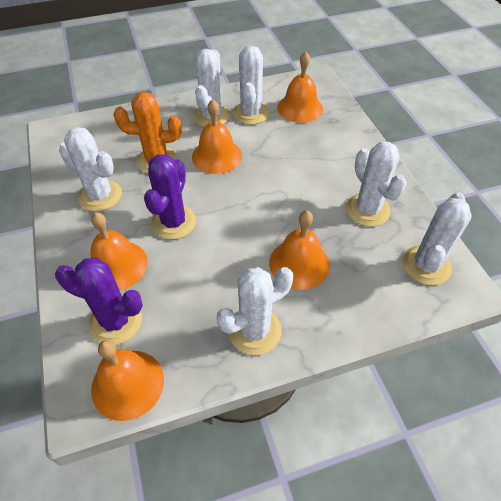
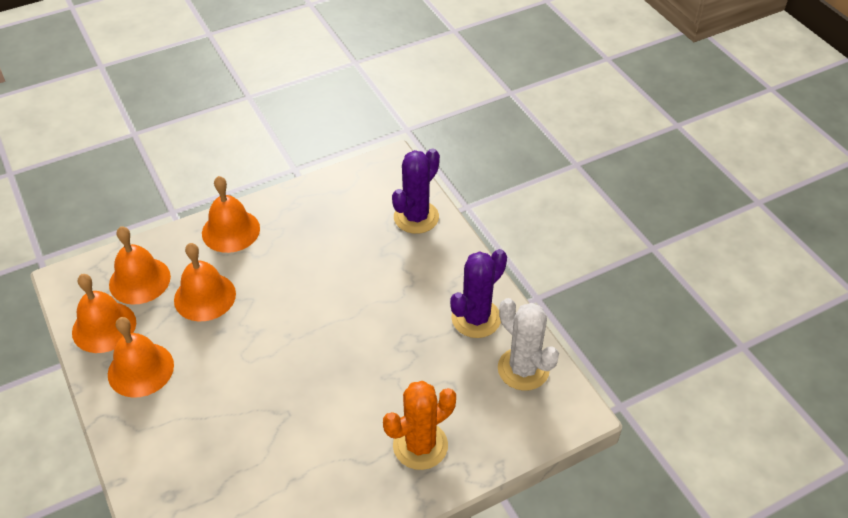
white cactus: [59,127,122,212] [193,49,230,127] [217,267,293,355] [233,46,270,125] [346,142,407,227] [402,192,472,285] = 6 -> [498,298,559,391] = 1

